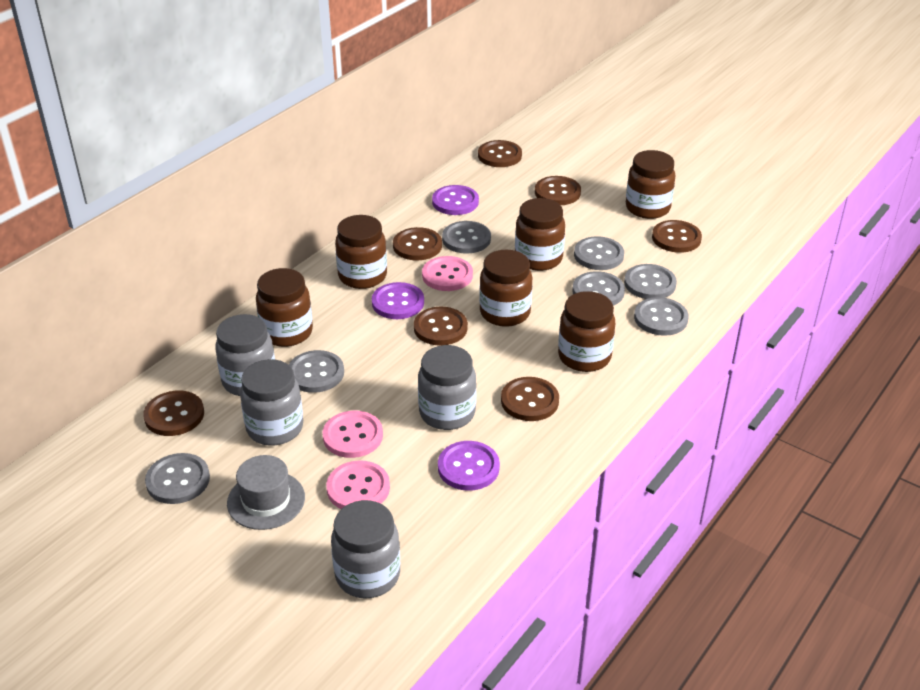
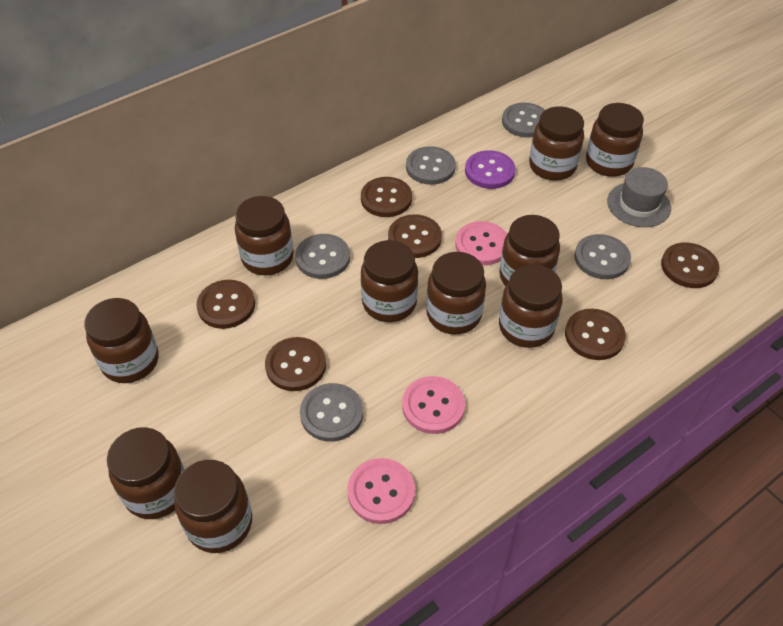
brown button: [143,391,204,436] [393,227,442,260] [414,307,468,346] [478,140,522,167] [501,377,559,421] [535,176,581,205] [652,220,702,253] = 7 -> [196,280,255,329] [265,337,326,391] [361,177,412,217] [388,215,442,258] [565,309,626,360] [661,242,720,288] = 6
brown jar: [256,268,313,347] [335,215,387,289] [479,250,532,327] [515,198,565,271] [558,291,615,372] [626,150,675,219] = 6 -> [84,298,159,383] [107,427,185,519] [174,460,252,553] [235,196,294,275] [361,240,418,322] [426,252,486,334] [499,215,560,286] [499,264,563,348] [529,106,584,181] [586,103,644,177] = 10
grey button: [145,453,210,504] [289,350,344,393] [442,221,491,254] [572,271,625,306] [574,236,624,270] [624,264,677,299] [634,297,689,336] = 7 -> [295,234,350,279] [300,383,363,442] [406,146,456,185] [502,103,545,138] [574,234,631,279] = 5
grey jar: [215,314,275,396] [240,359,303,446] [331,500,400,599] [418,345,476,430] = 4 -> none = 0
purple button: [372,282,424,319] [432,185,479,215] [438,441,500,491] = 3 -> [465,150,516,189] = 1

